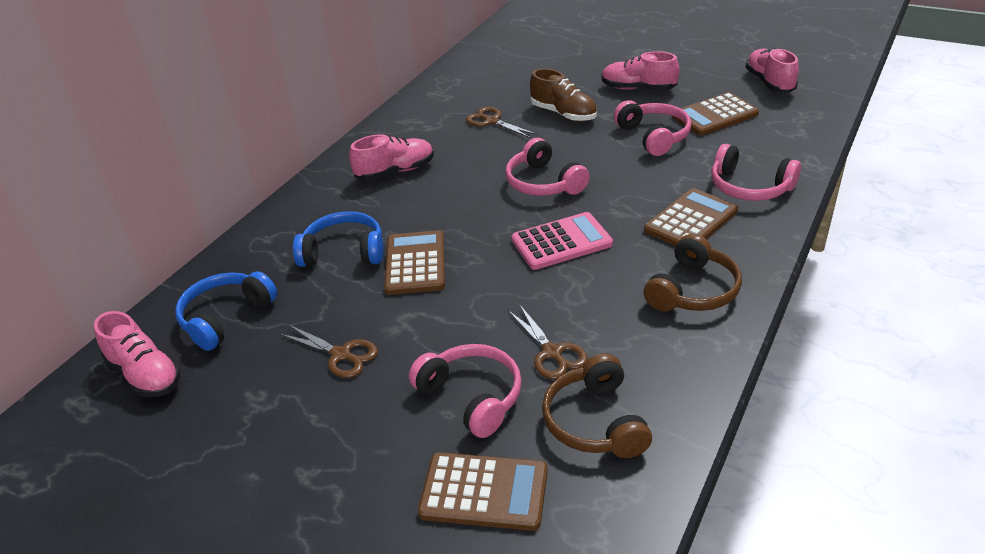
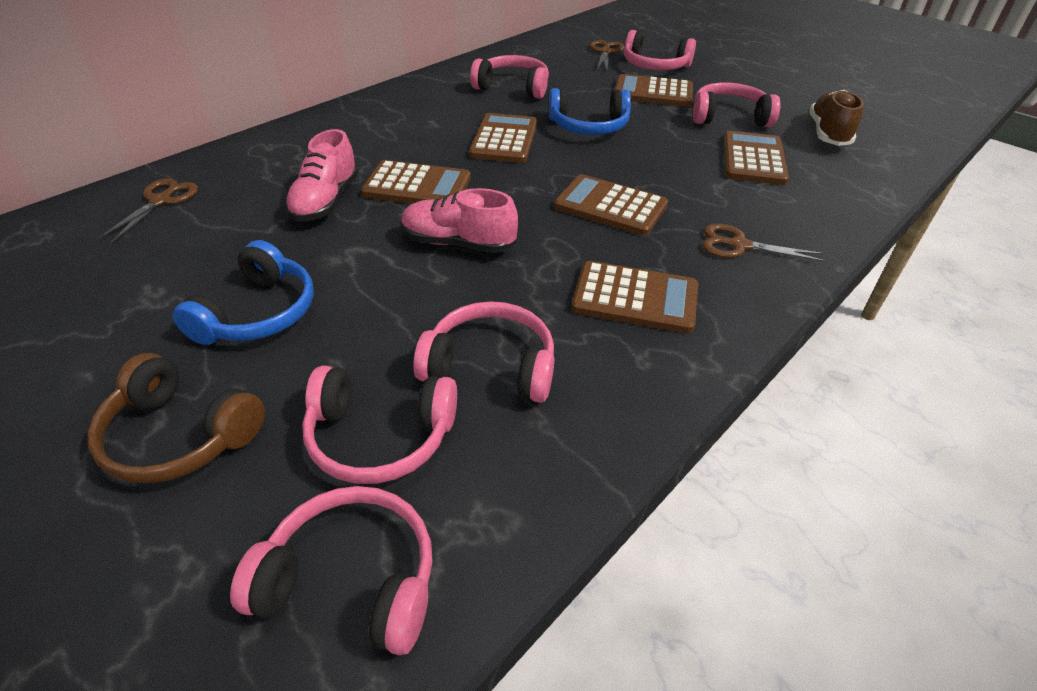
brown calculator: [384,230,445,295] [418,452,548,531] [644,188,738,246] [672,92,759,136] = 4 -> [361,160,471,203] [469,113,537,163] [554,174,668,236] [571,261,698,333] [615,74,693,107] [723,131,789,185] = 6
brown headphones: [542,353,652,458] [643,234,742,311] = 2 -> [87,353,265,483] = 1
pink calculator: [511,212,613,270] = 1 -> none = 0
pink headphones: [409,344,522,438] [505,138,590,196] [614,100,691,156] [711,144,801,201] = 4 -> [230,486,433,655] [302,366,457,484] [413,301,555,403] [470,55,549,99] [624,30,696,70] [693,82,780,127] = 6
pink shoe: [94,311,181,397] [349,134,434,181] [601,51,680,90] [746,48,799,93] = 4 -> [285,129,359,222] [401,188,518,253] = 2

